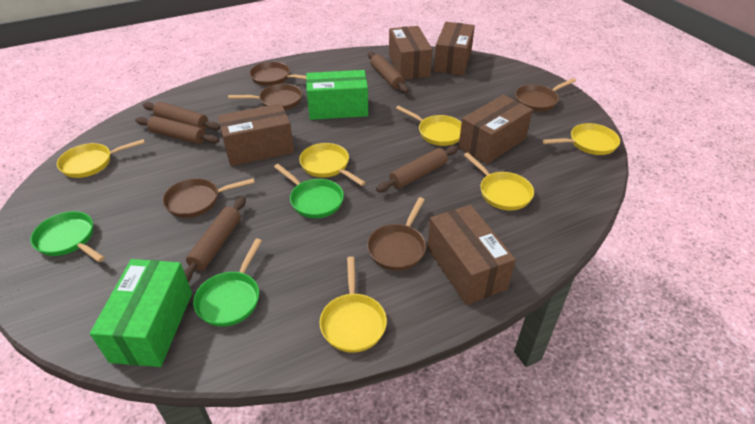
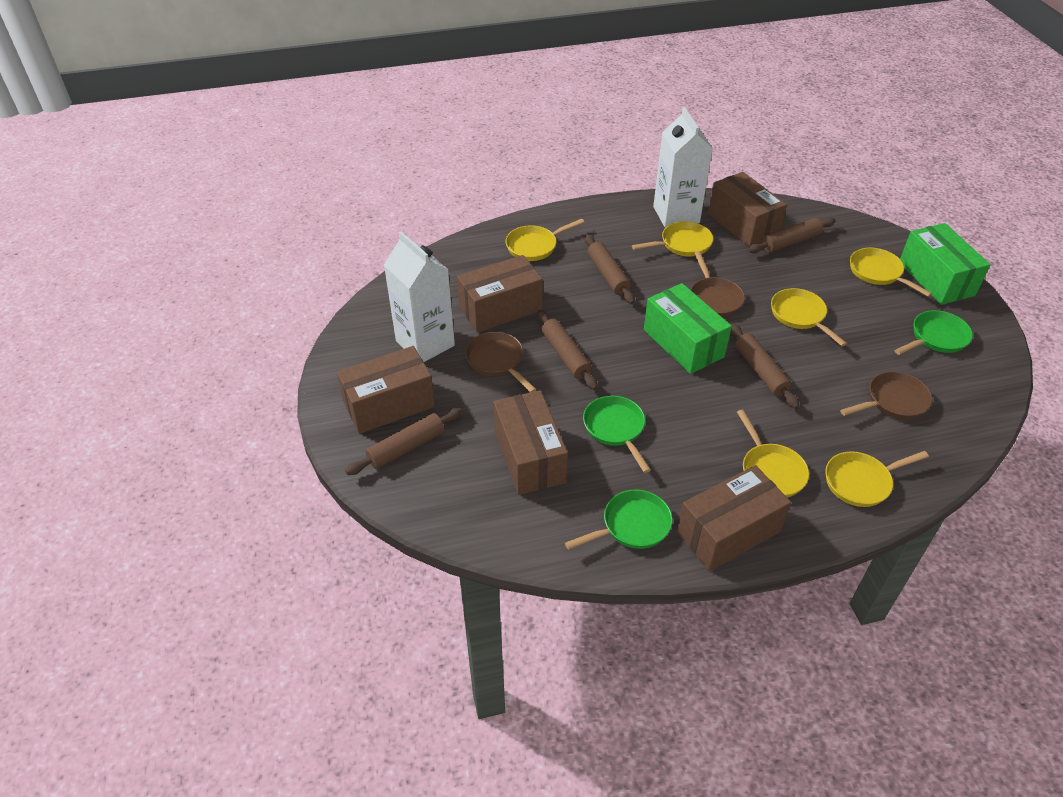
brown pan: [163,178,255,218] [228,84,302,110] [249,62,306,86] [367,197,426,271] [515,78,576,111] = 5 -> [465,332,536,392] [690,251,745,317] [840,371,932,419] = 3
white carton: none = 0 -> [384,232,455,362] [653,107,713,228] = 2

